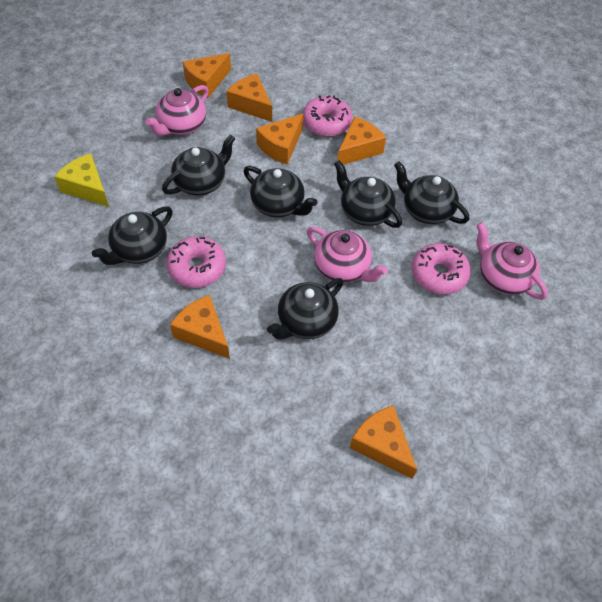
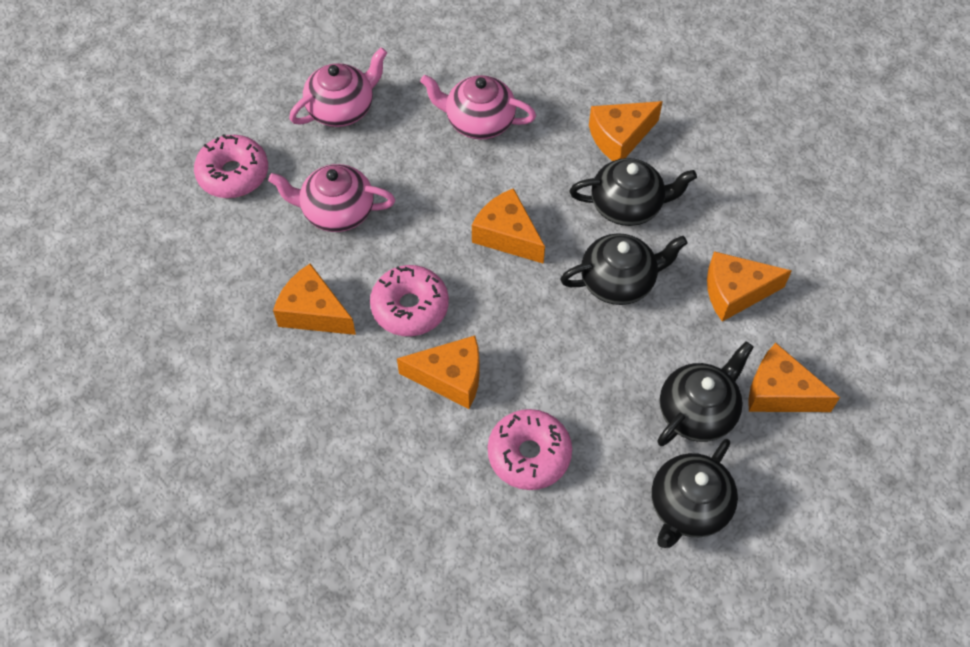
black teapot: [92,206,173,265] [162,134,235,196] [243,166,317,217] [267,278,343,340] [334,160,402,228] [394,161,469,224] = 6 -> [560,233,688,305] [569,158,697,226] [651,439,738,548] [657,341,754,446] = 4
yellow cheese: [54,154,109,207] = 1 -> none = 0

